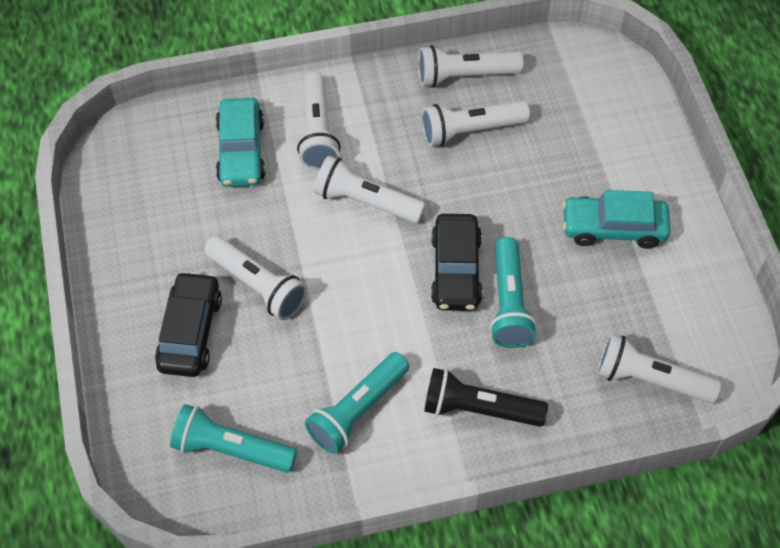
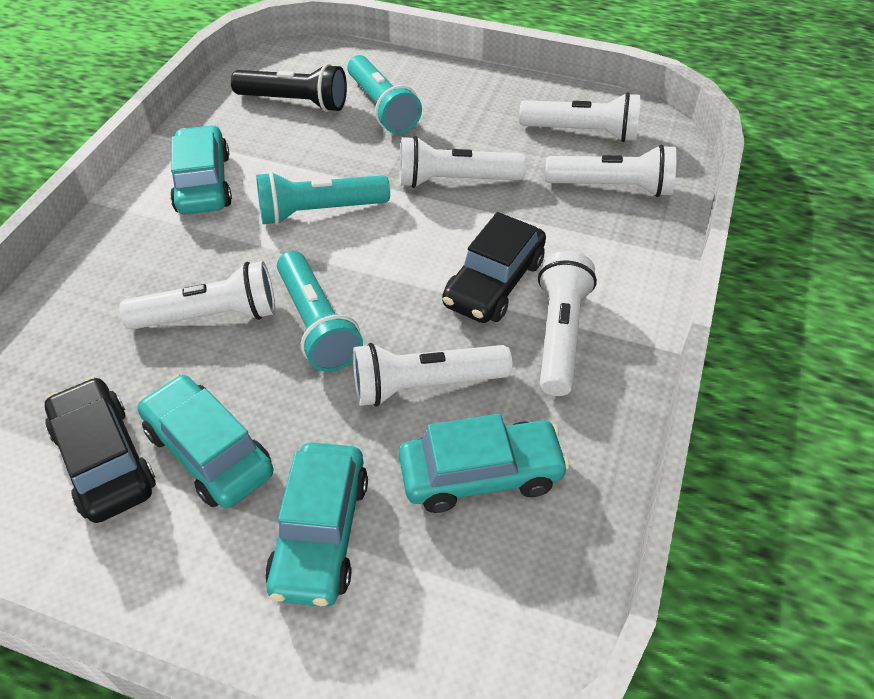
turquoise car: [216,98,266,187] [562,190,671,249] = 2 -> [137,375,273,508] [170,125,232,214] [265,442,368,607] [399,414,570,513] = 4

